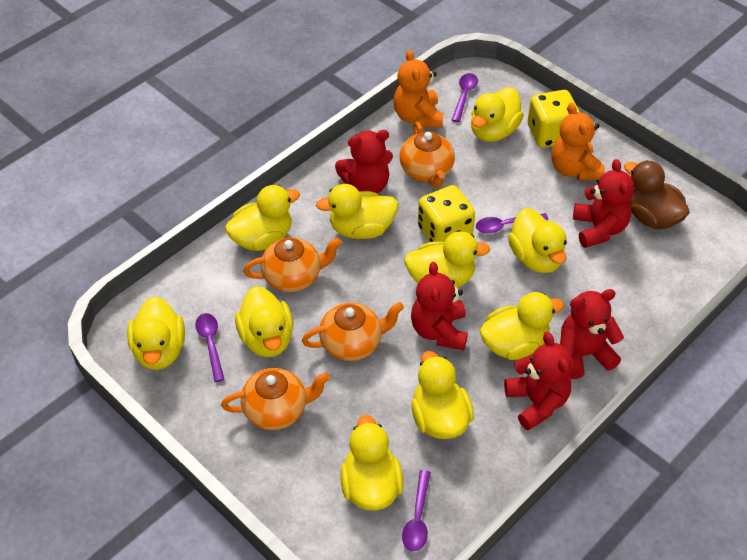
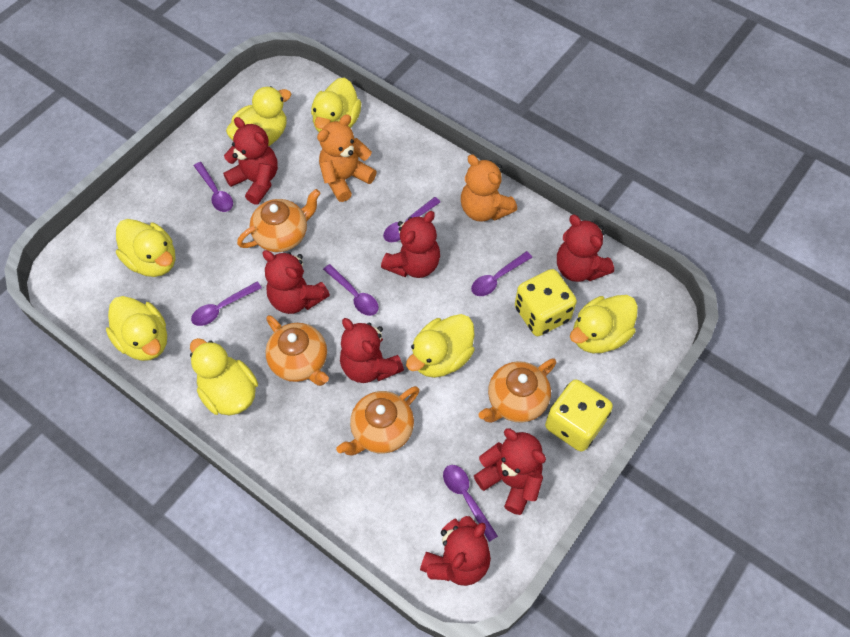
brown duck: [624,160,690,229] = 1 -> none = 0
purple spoon: [195,313,225,382] [402,470,431,551] [452,73,478,122] [476,213,548,234] = 4 -> [191,282,262,326] [194,162,233,212] [323,264,379,316] [383,197,440,242] [443,465,498,542] [471,251,532,296] = 6
red teddy bear: [335,130,393,194] [411,262,468,350] [504,332,573,431] [560,289,624,379] [573,159,634,248] = 5 -> [223,117,278,205] [262,250,330,314] [340,318,404,383] [381,211,440,278] [420,516,491,586] [474,428,546,515] [557,215,614,282] = 7
yellow duck: [127,296,185,370] [225,185,300,251] [235,286,293,357] [316,184,398,239] [340,415,404,510] [404,231,490,288] [411,351,474,439] [471,87,524,142] [479,292,564,360] [508,208,567,273] = 10 -> [106,296,167,361] [116,219,175,277] [190,338,258,415] [226,86,291,146] [311,78,361,132] [406,314,475,378] [570,295,638,353] = 7

